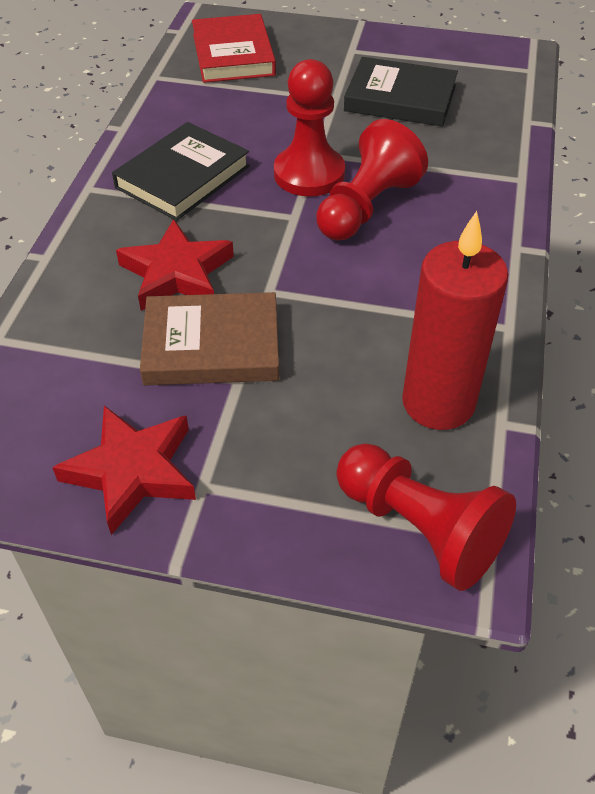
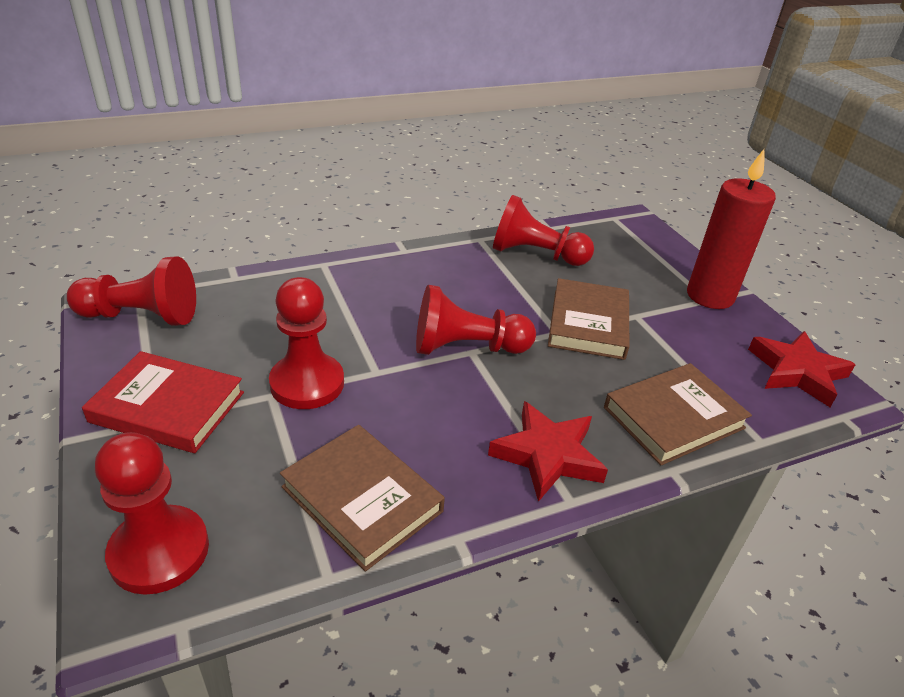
black book: [112,122,250,221] [344,57,458,127] = 2 -> none = 0
brown book: [140,292,279,385] = 1 -> [280,425,445,572] [548,278,629,360] [604,363,752,466] = 3
red pawn: [274,59,345,196] [316,119,428,241] [336,443,516,591] = 3 -> [67,256,196,326] [95,432,209,595] [269,277,344,409] [416,285,536,355] [493,195,594,266] = 5

